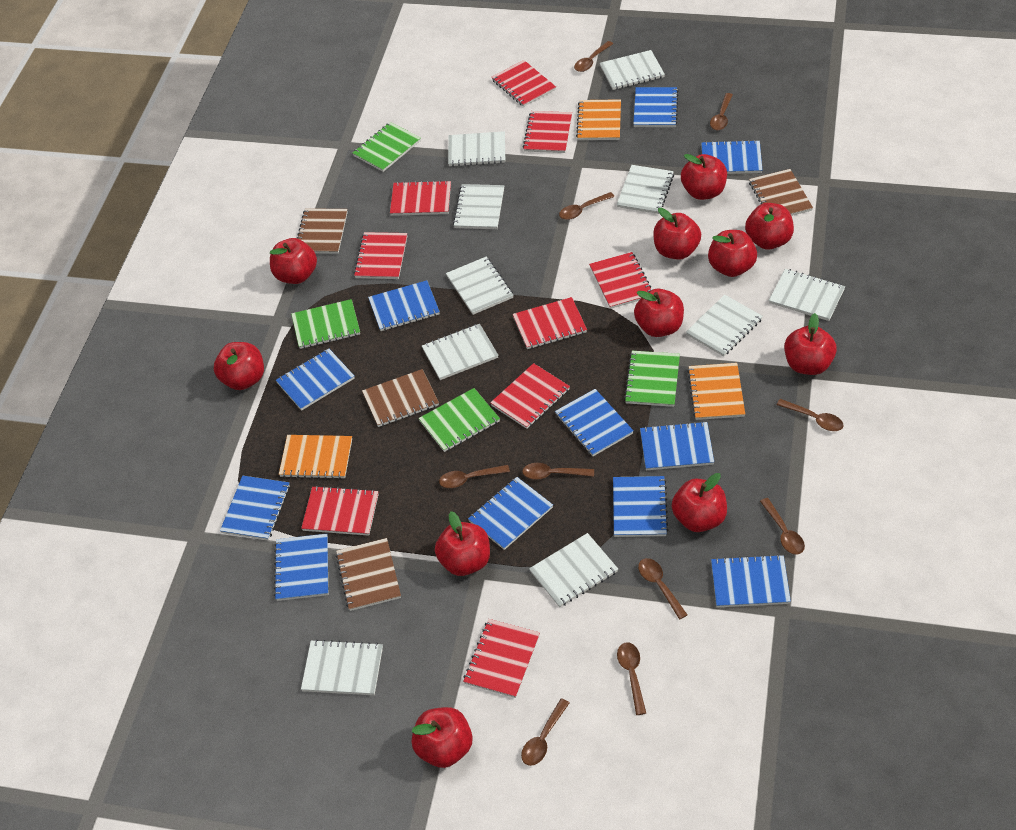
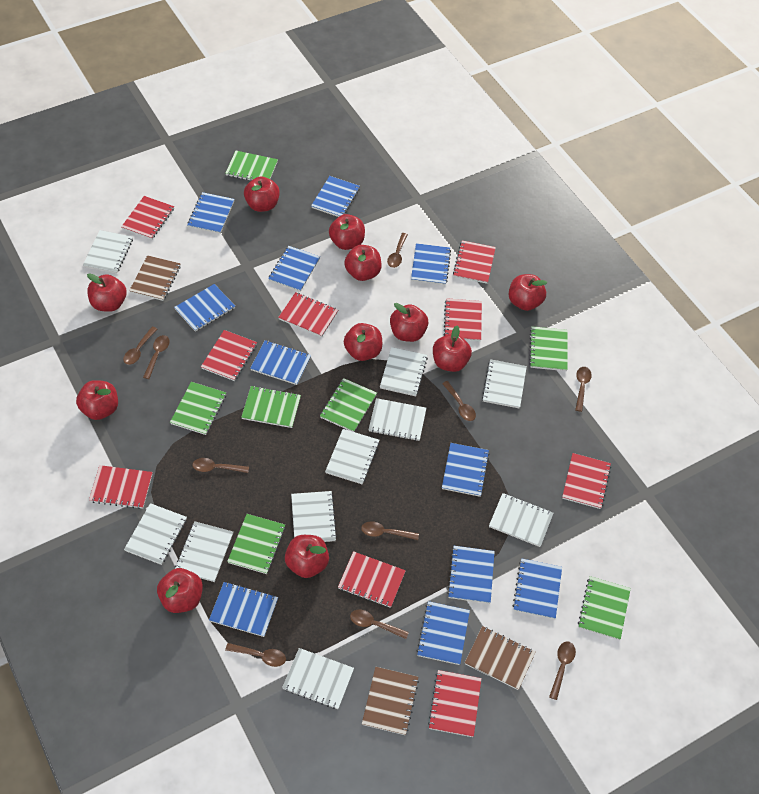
brown notebook: [297,208,348,254] [336,538,401,611] [362,369,439,427] [749,169,813,216] = 4 -> [129,255,181,301] [362,667,419,735] [465,626,536,690] = 3
green notebook: [291,299,360,349] [353,122,421,172] [418,388,500,452] [624,351,680,407] = 4 -> [170,382,226,435] [225,151,278,181] [227,514,285,574] [241,386,301,428] [320,378,377,432] [529,326,568,371] [578,576,631,640] = 7
orange notebook: [279,435,352,479] [576,99,621,140] [687,363,745,420] = 3 -> none = 0

